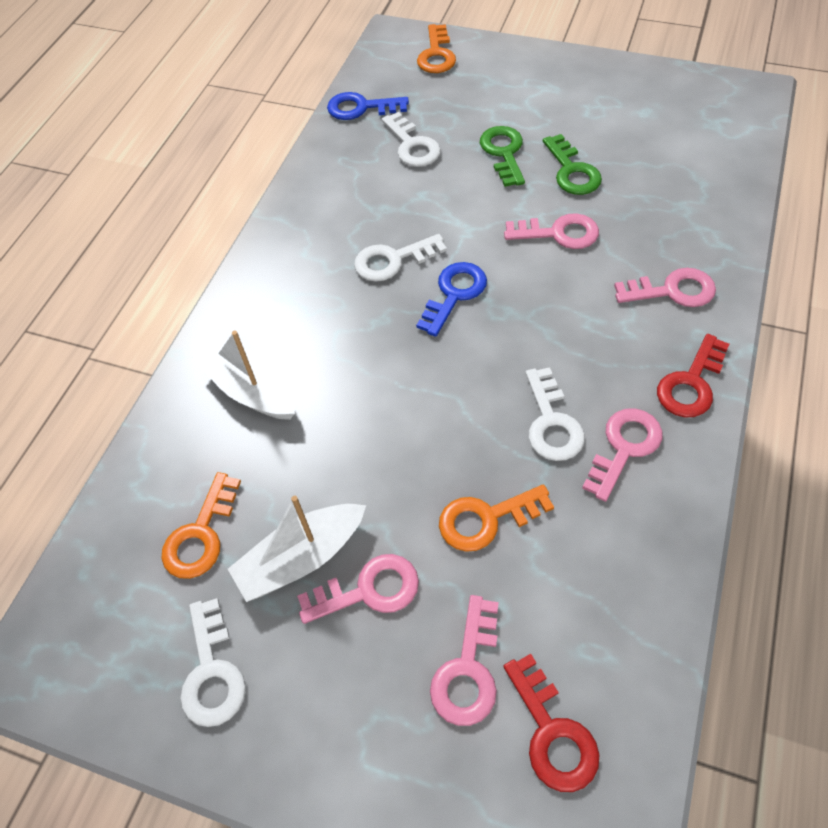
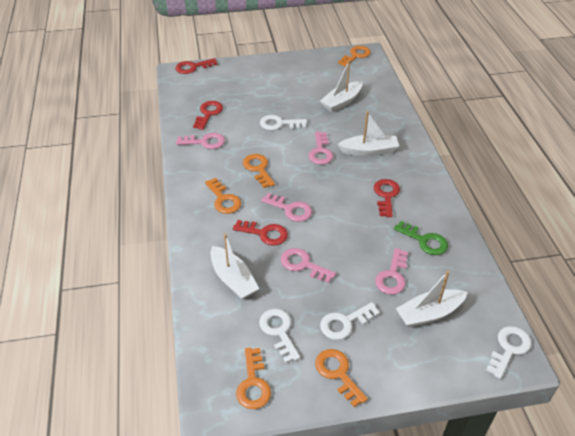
blue key: [327,92,409,120] [416,262,487,337] = 2 -> none = 0
green key: [480,126,525,187] [543,134,602,195] = 2 -> [394,221,448,255] = 1
orange key: [161,472,241,579] [417,24,456,73] [439,484,554,552] = 3 -> [205,178,241,214] [236,348,271,409] [243,154,275,188] [315,349,368,407] [338,46,371,67] = 5
red key: [503,654,599,792] [657,334,730,417] = 2 -> [175,58,217,74] [193,101,223,130] [233,220,288,246] [374,179,400,217] = 4
white boat: [193,330,295,420] [228,496,366,602] = 2 -> [211,234,259,299] [320,60,363,112] [338,111,399,156] [396,271,468,328] = 4

